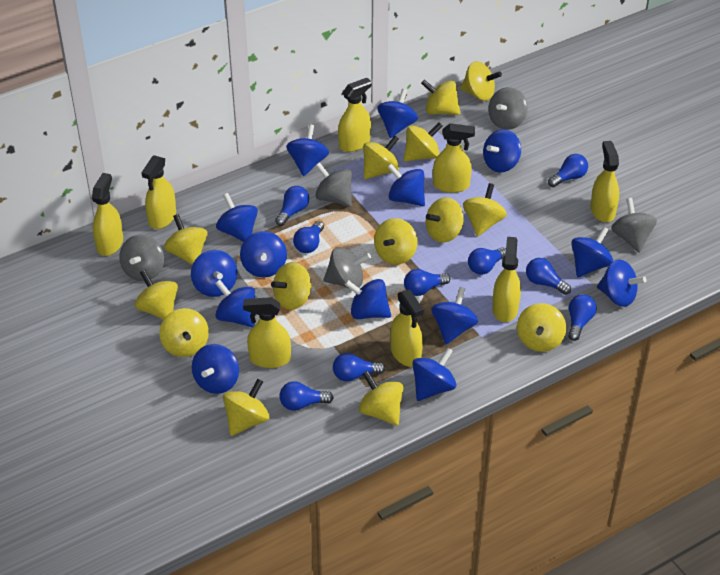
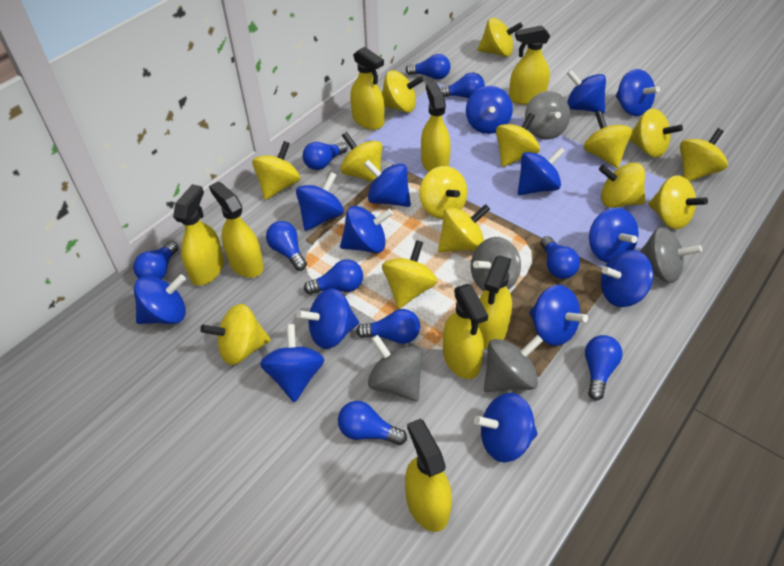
blue light bulb: [275,186,309,226] [279,381,334,411] [293,221,324,253] [333,353,385,382] [404,269,450,296] [468,247,506,275] [526,258,571,295] [548,154,588,187] [568,294,597,341] = 9 -> [133,241,179,279] [266,221,307,271] [303,142,347,170] [304,259,363,295] [338,401,407,445] [356,309,420,344] [406,54,451,80] [440,72,485,98] [541,236,580,279] [585,335,623,400] = 10

